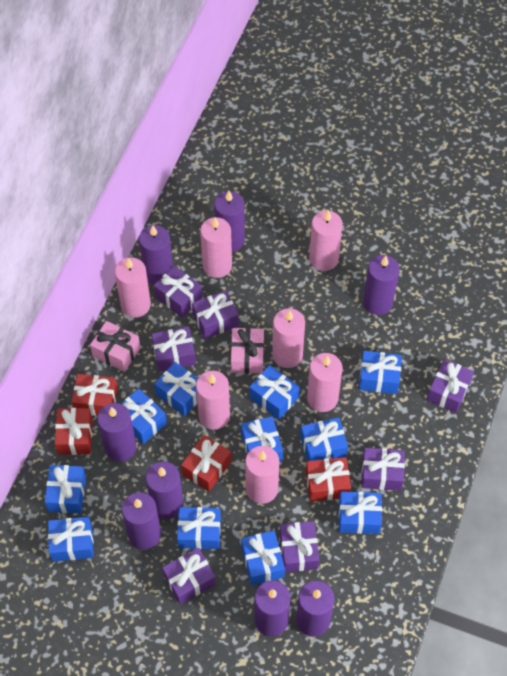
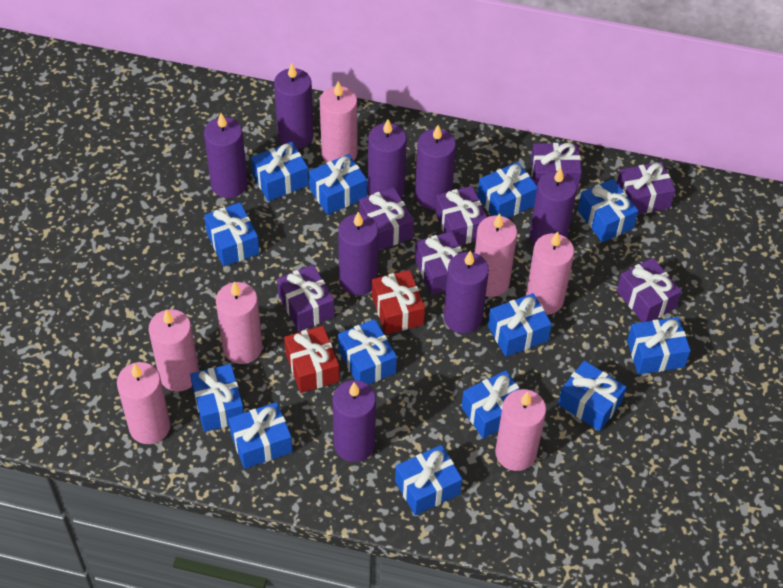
blue gift: [45,465,86,514] [48,517,94,562] [121,389,167,444] [154,362,198,416] [177,507,221,550] [241,416,283,462] [241,531,285,585] [249,365,300,419] [300,417,348,461] [338,491,382,534] [359,351,402,394] = 11 -> [190,364,244,432] [204,202,259,267] [228,402,293,469] [251,142,309,201] [309,154,367,215] [338,319,397,385] [395,445,462,515] [461,370,519,439] [477,162,537,218] [488,293,552,357] [558,360,626,431] [578,179,638,242] [627,317,691,374] = 13
pink gift: [90,321,141,372] [231,328,264,373] = 2 -> none = 0
red gift: [55,408,93,455] [72,374,118,416] [181,435,231,492] [306,457,351,502] = 4 -> [284,326,339,393] [372,270,425,334] = 2

